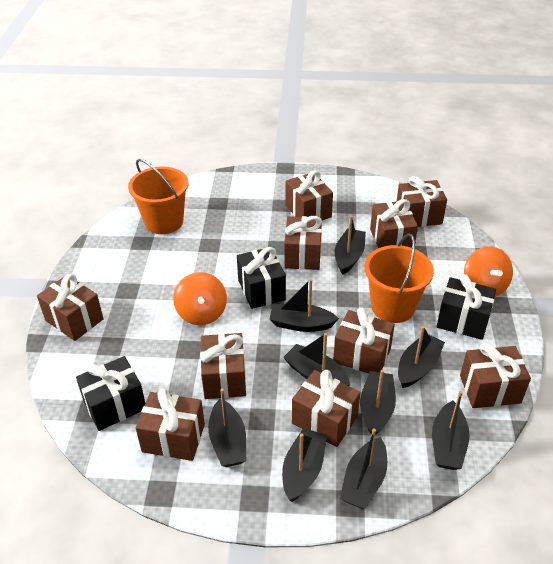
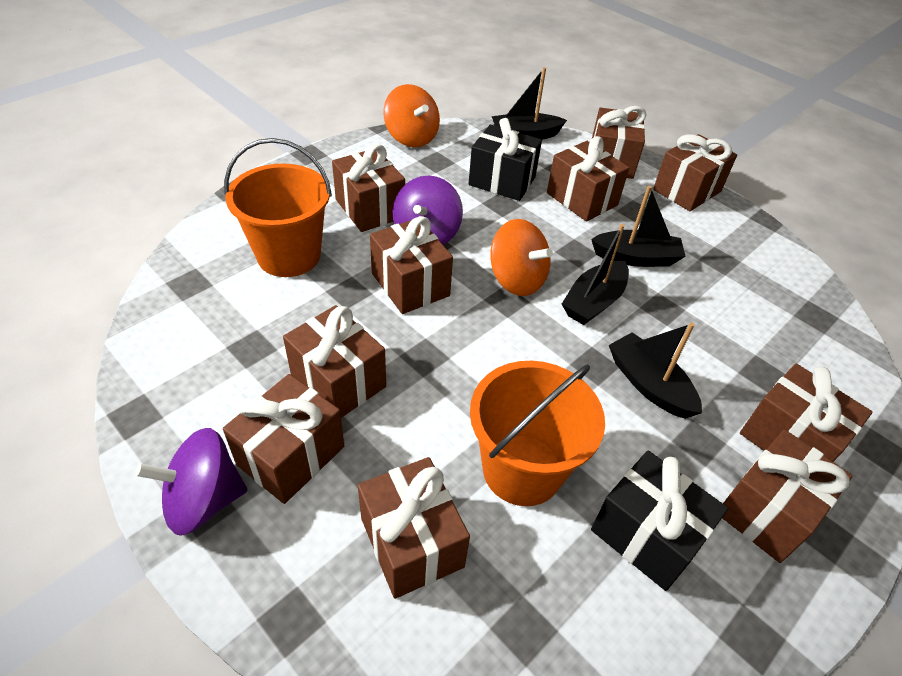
black boat: [208,388,246,467] [269,279,339,332] [282,428,327,502] [283,333,350,386] [335,216,366,275] [340,428,387,509] [360,370,396,435] [398,326,445,388] [432,391,470,470] = 9 -> [492,67,567,140] [562,224,629,325] [591,186,686,267] [609,323,702,419] = 4
black gift: [76,356,145,431] [237,247,286,309] [436,274,496,340] = 3 -> [468,118,542,201] [591,450,728,591] = 2
purple spinning top: none = 0 -> [135,428,247,536] [393,175,463,245] = 2

